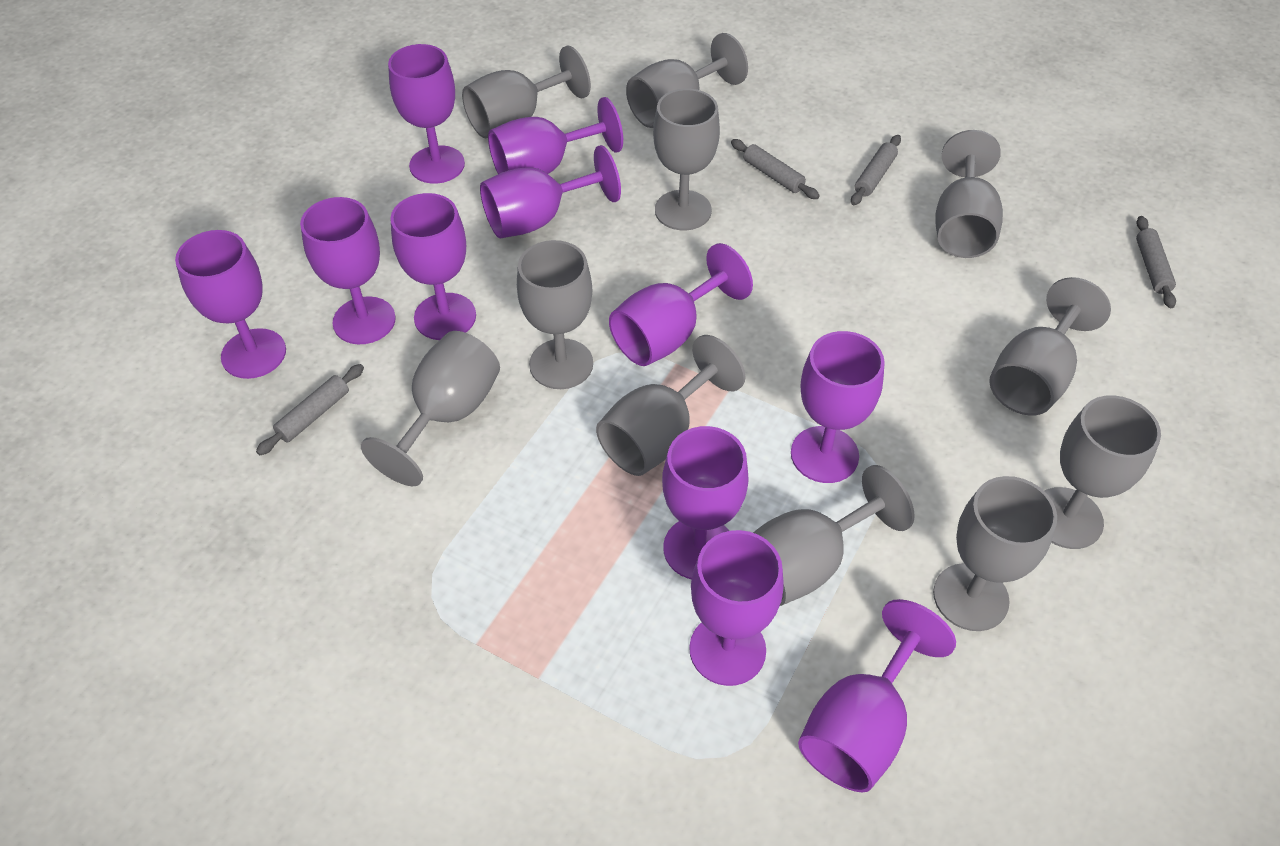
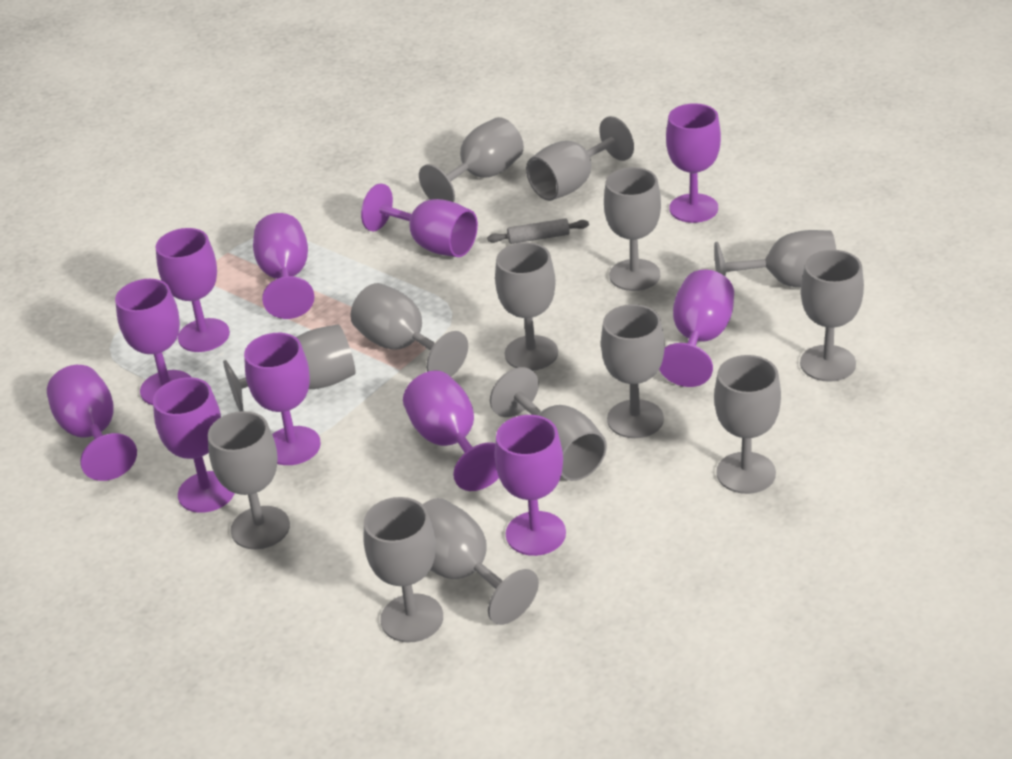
grey goblet: [361,331,500,486] [462,45,591,138] [517,240,593,389] [596,335,745,476] [626,33,748,128] [653,89,720,230] [753,465,915,606] [933,476,1057,631] [935,130,1003,258] [989,277,1111,416] [1045,395,1161,549] = 11 -> [208,411,290,549] [223,324,356,411] [350,283,468,377] [364,497,443,643] [419,117,524,202] [422,498,539,625] [490,367,607,481] [495,242,558,371] [526,116,634,201] [601,304,665,438] [604,167,661,291] [714,230,836,287] [714,355,781,494] [800,250,864,382] = 14
grey rolling pin: [256,364,364,455] [731,139,820,199] [851,135,901,205] [1136,216,1176,308] = 4 -> [487,218,589,244] = 1

